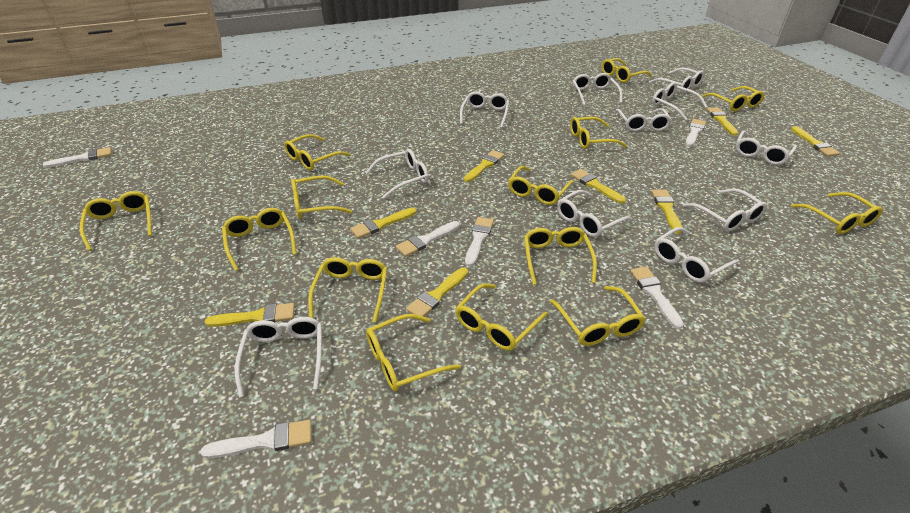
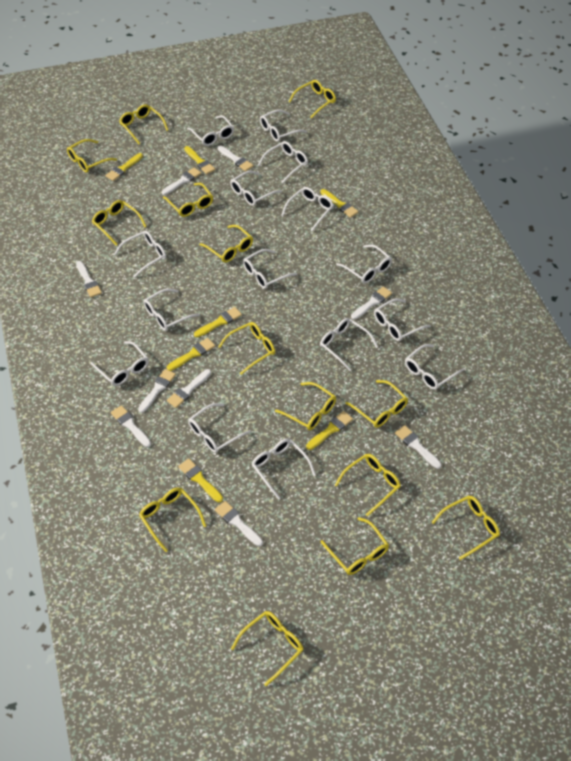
white brush: [43,147,111,168] [200,420,312,458] [396,221,460,257] [465,217,494,267] [630,267,684,329] [685,119,706,147] = 6 -> [76,261,102,298] [111,405,151,447] [138,369,176,413] [162,168,201,195] [167,369,211,408] [215,501,263,547] [217,145,253,171] [351,287,392,320] [395,425,442,469] = 9
white glasses: [235,317,322,397] [365,149,429,199] [460,91,509,128] [557,190,632,237] [573,73,622,106] [614,108,672,132] [649,68,704,93] [652,82,707,120] [654,227,739,283] [683,188,767,232] [736,130,797,165] = 11 -> [90,341,149,386] [114,231,166,278] [143,288,200,331] [187,115,234,146] [188,403,251,453] [230,171,282,206] [243,249,297,289] [251,438,316,500] [258,141,308,183] [260,110,307,142] [281,187,334,231] [320,318,378,371] [336,245,392,284] [374,298,431,341] [405,344,464,390] = 15
yellow brush: [205,303,295,327] [350,207,417,239] [406,268,468,316] [464,150,504,182] [571,169,626,204] [651,190,683,234] [707,107,738,136] [791,126,840,157] = 8 -> [105,153,143,181] [167,338,215,371] [178,458,223,503] [184,146,215,174] [194,307,242,337] [306,411,353,450] [320,189,359,218] = 7

